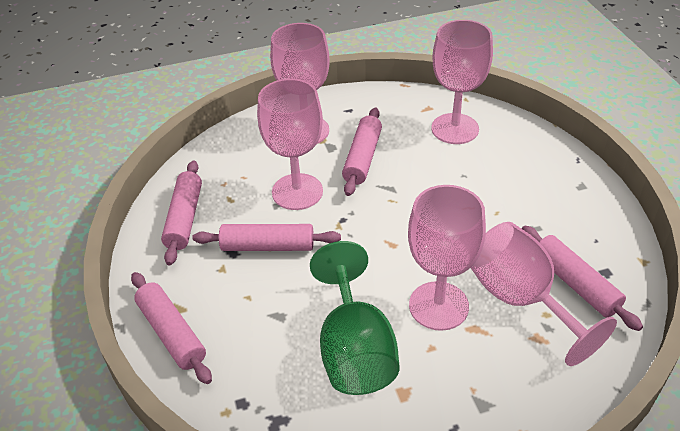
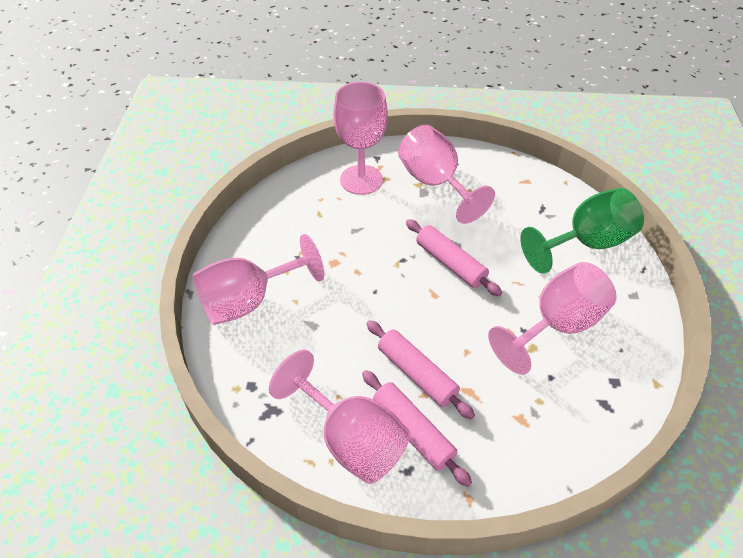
pink rolling pin: [131,272,212,384] [161,161,202,265] [192,224,341,251] [342,108,382,196] [522,225,643,331] = 5 -> [362,370,472,487] [366,320,475,419] [406,219,502,296] = 3

